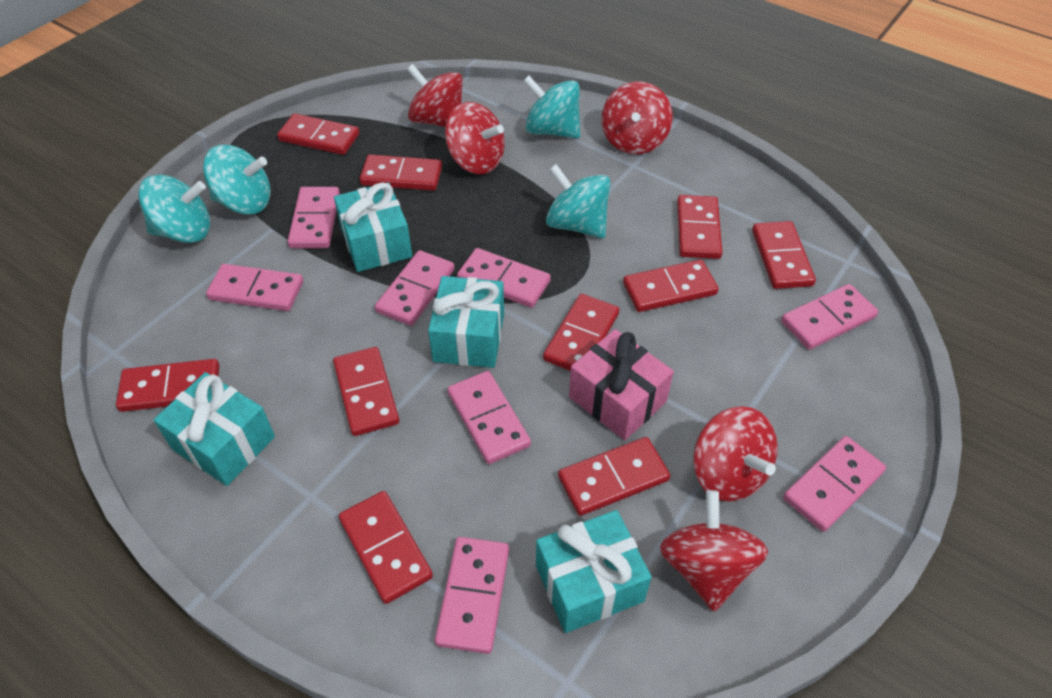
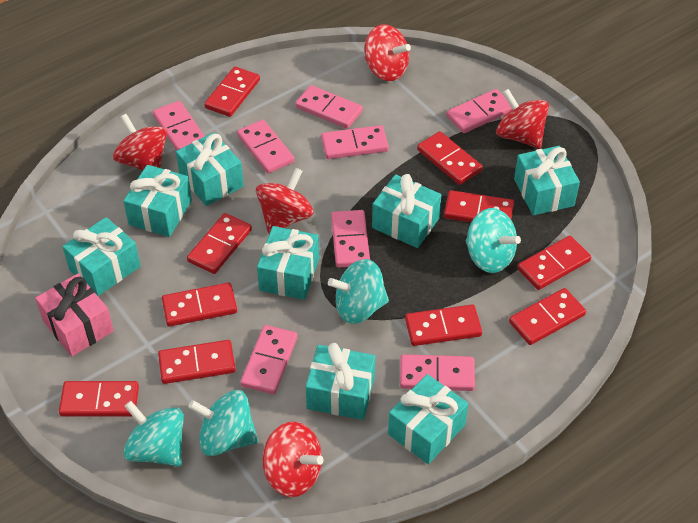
turquoise gift: [153,372,275,486] [334,182,412,272] [428,276,504,368] [536,510,652,633] = 4 -> [62,217,140,296] [123,165,192,237] [176,133,244,206] [257,226,319,300] [306,343,375,420] [372,174,441,248] [388,374,468,464] [514,146,580,216] = 8

